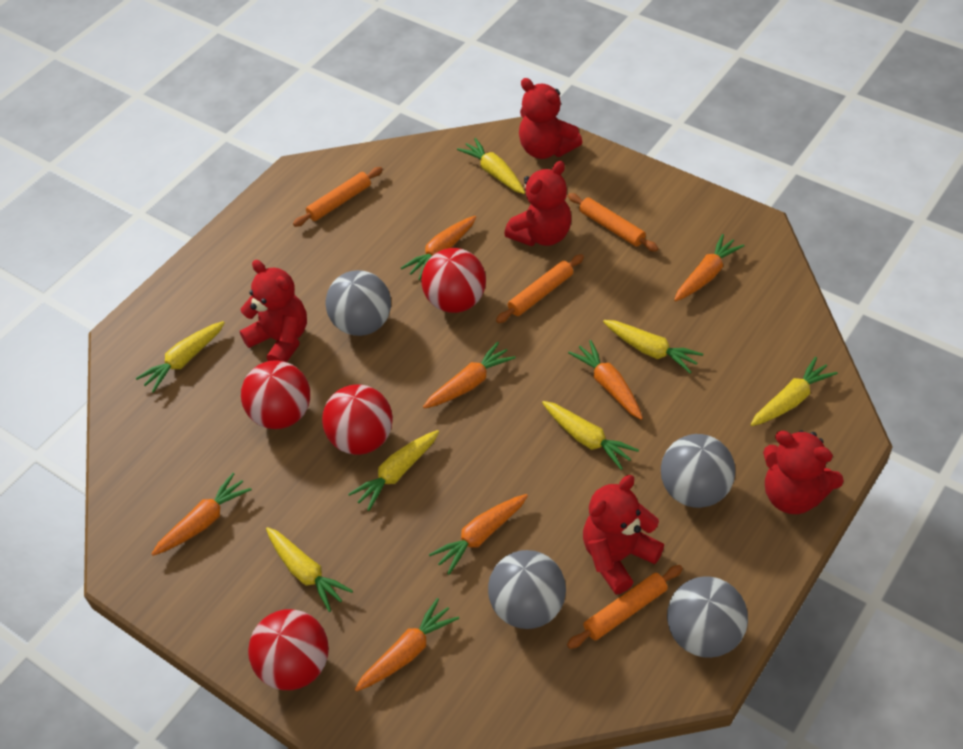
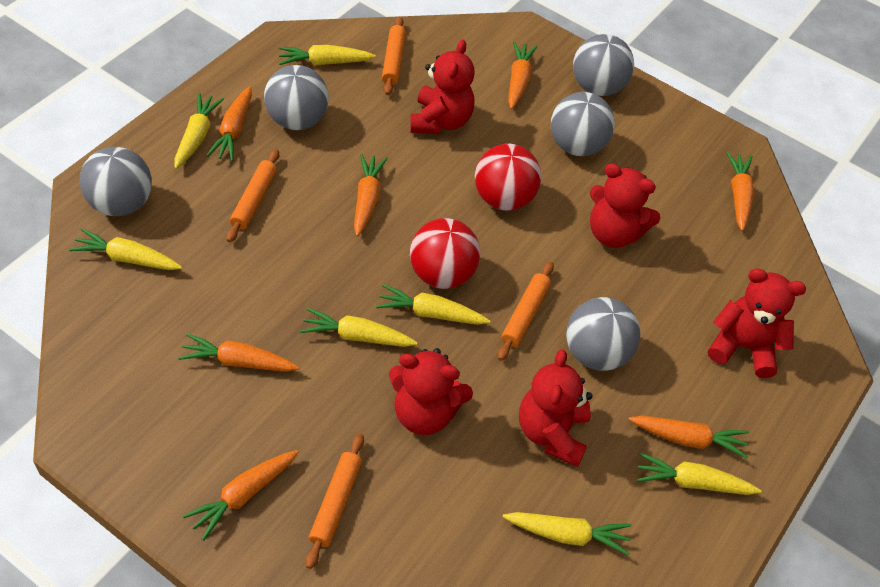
grey ball: [326,270,391,336] [488,550,566,629] [661,434,735,508] [667,576,748,658] = 4 -> [80,147,152,216] [264,65,329,130] [551,92,615,156] [566,297,640,371] [573,34,634,96] = 5
red ball: [241,360,310,429] [248,609,329,690] [322,384,393,455] [421,248,486,313] = 4 -> [410,218,481,289] [475,144,541,211] = 2

